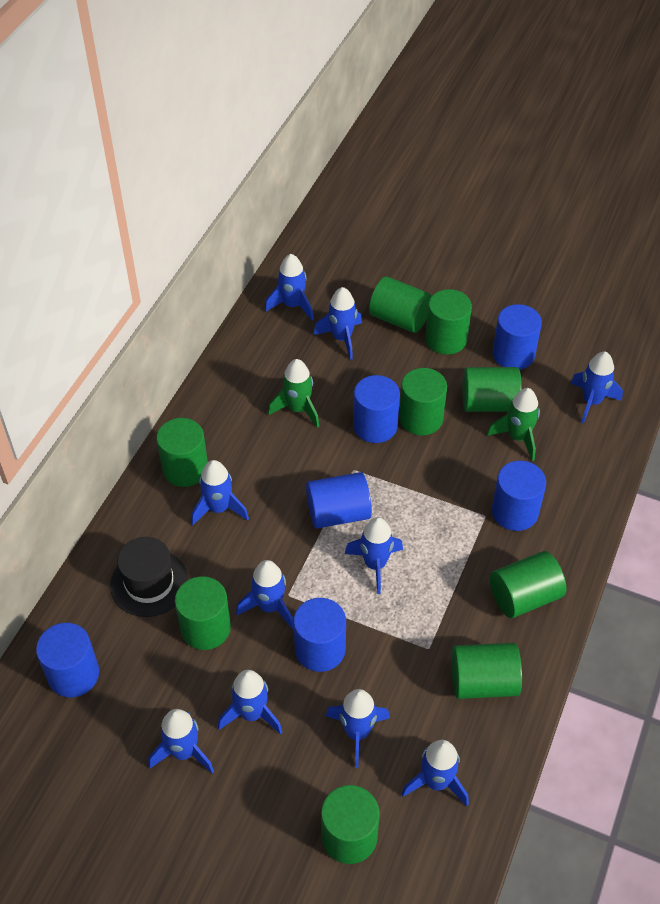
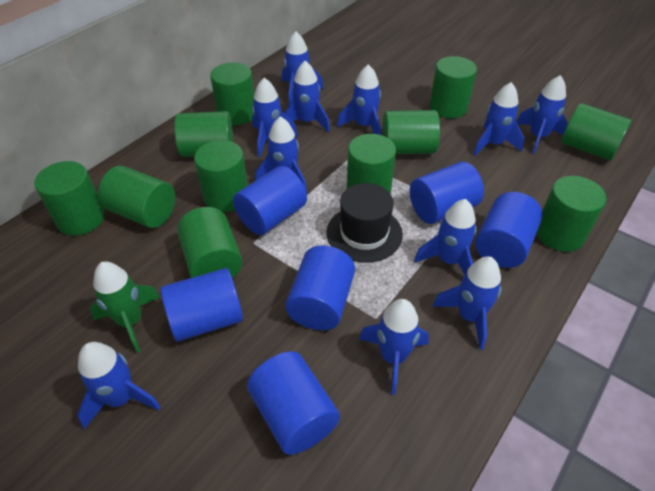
blue rocket: [148,709,214,773] [191,460,249,526] [218,670,282,735] [236,560,294,630] [265,254,314,320] [313,287,362,360] [326,689,390,768] [345,517,403,594] [402,740,469,806] [571,352,623,424] = 10 -> [77,342,161,429] [252,78,298,157] [255,116,307,193] [282,31,324,105] [284,61,330,132] [337,64,381,135] [359,299,429,395] [414,199,476,275] [432,256,502,350] [473,82,524,156] [516,75,568,154] = 11
green cylinder: [156,418,208,487] [175,576,231,650] [321,785,380,864] [369,276,432,333] [399,368,447,435] [425,289,472,354] [451,643,522,699] [462,367,522,412] [490,551,566,618] = 9 -> [34,161,105,236] [98,166,175,228] [174,111,233,157] [177,207,242,278] [194,140,248,212] [210,62,254,125] [347,134,396,194] [382,110,440,154] [430,56,477,118] [537,176,607,252] [561,103,632,160] = 11
green rocket: [268,359,319,428] [487,388,540,461] = 2 -> [90,262,161,353] = 1

